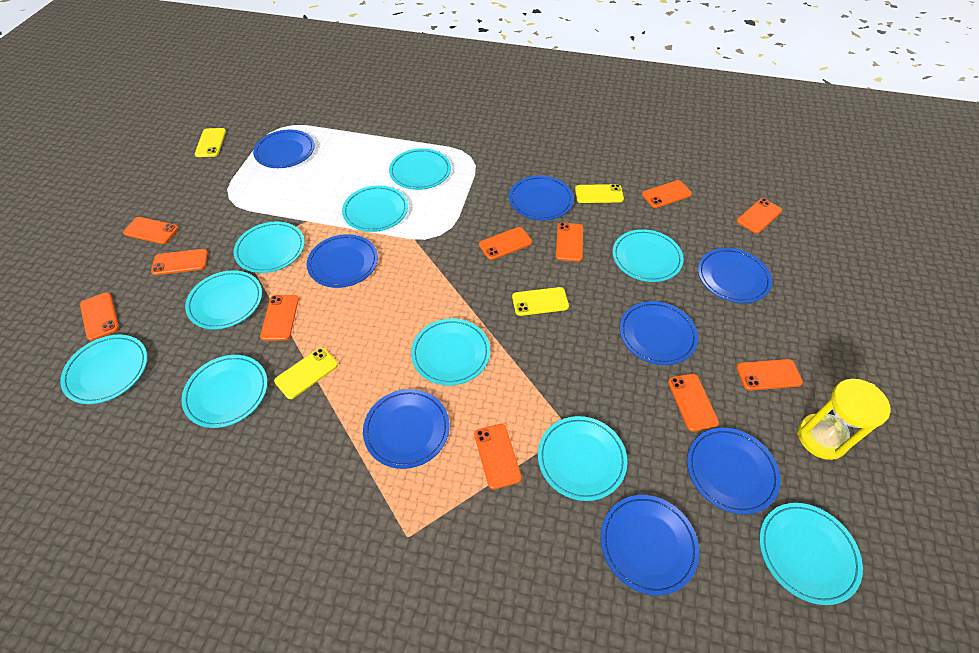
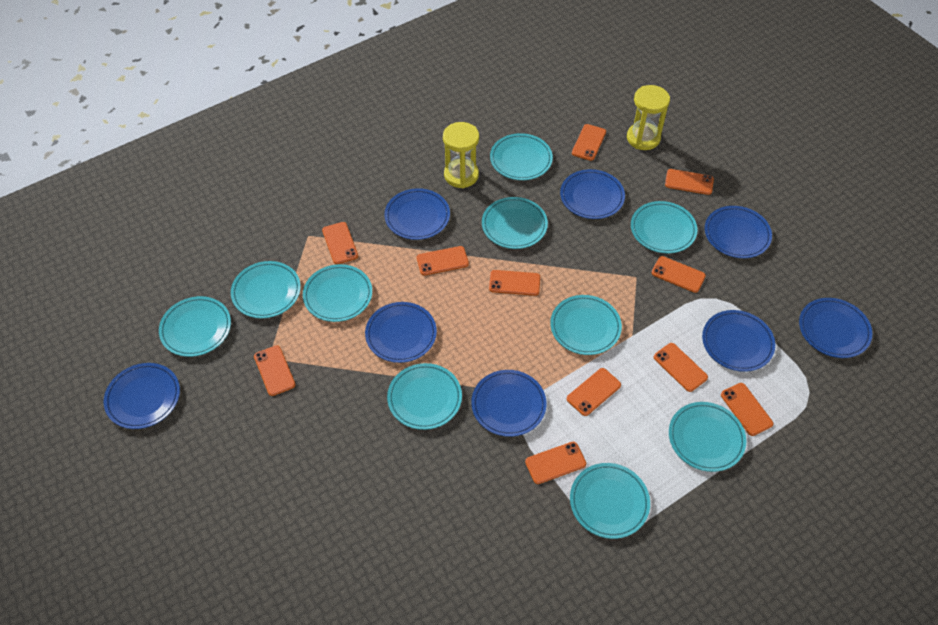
yellow hourglass: [797,379,891,460] = 1 -> [443,122,479,188] [627,85,670,150] = 2
yellow phone: [195,128,226,157] [274,347,338,399] [512,287,569,316] [575,184,624,203] = 4 -> none = 0

